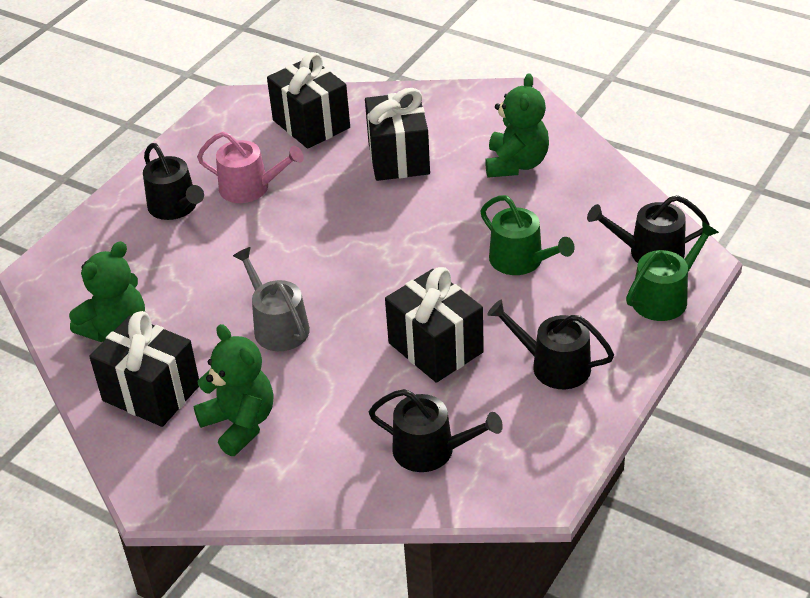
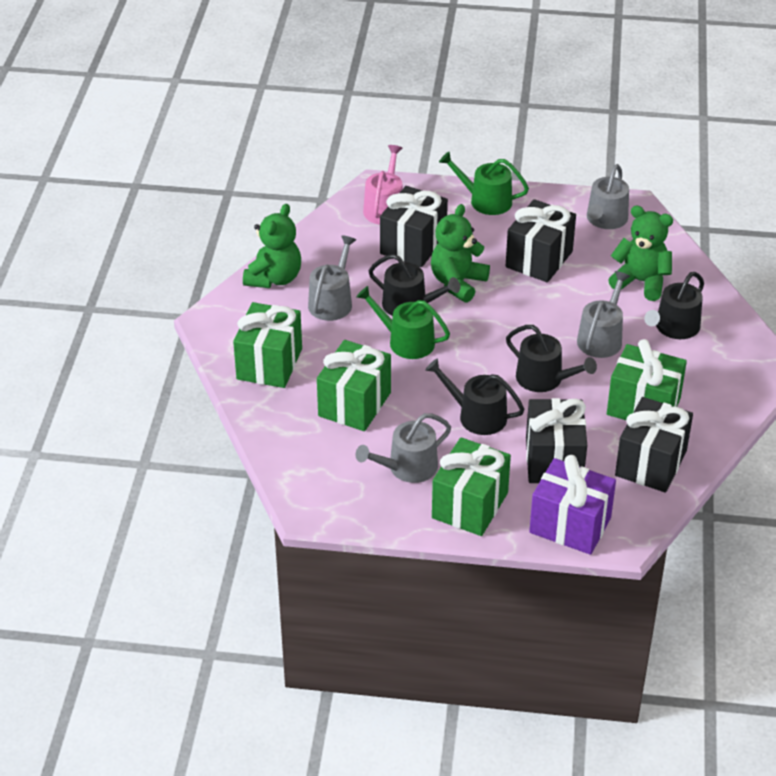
green gift: none = 0 -> [233,302,302,388] [317,340,391,431] [432,437,511,536] [607,339,687,420] = 4
grey watering can: [233,247,310,351] = 1 -> [308,235,356,321] [355,413,451,483] [577,271,630,358] [587,164,629,229] = 4
purple gift: none = 0 -> [529,455,616,555] = 1

